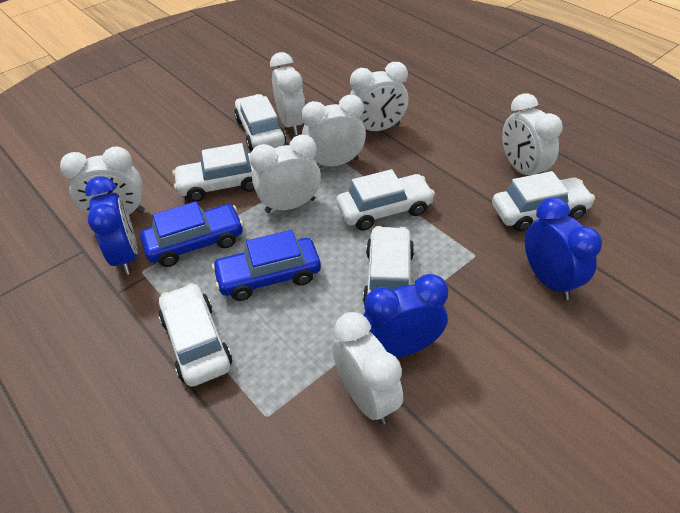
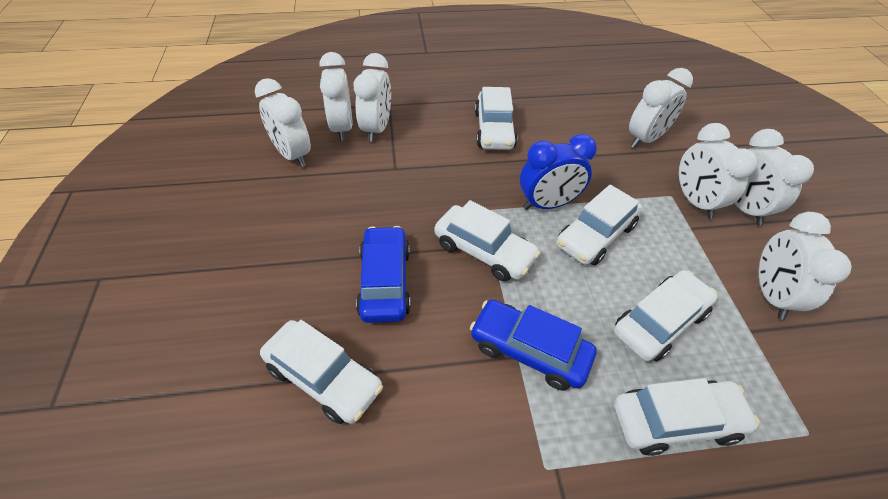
blue clock: [85,176,138,275] [363,274,448,358] [525,197,602,300] = 3 -> [520,134,597,210] = 1

